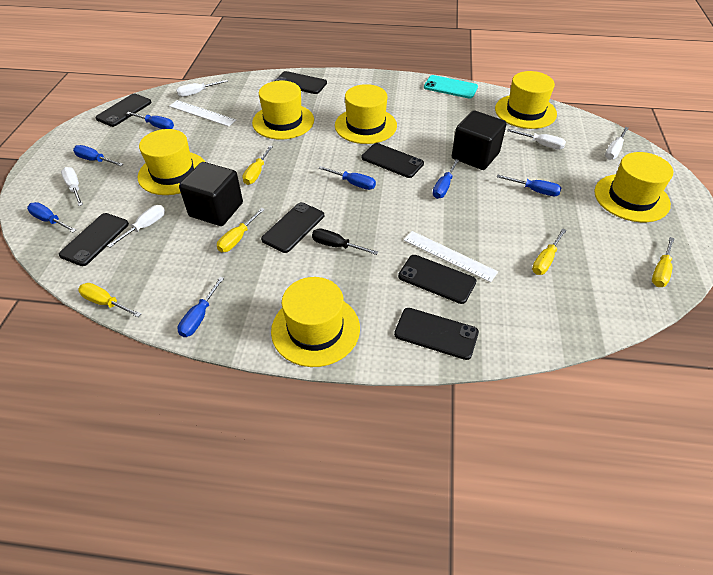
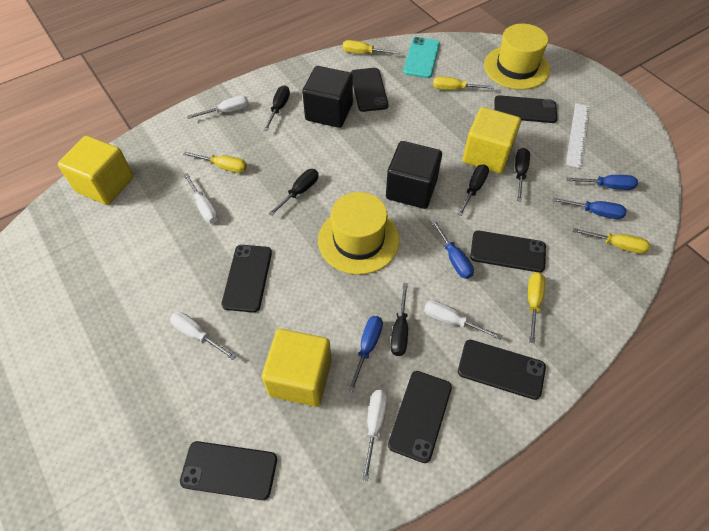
black screwdriver: [312,228,378,255] = 1 -> [264,85,290,131] [269,169,319,216] [390,283,408,356] [457,164,489,216] [515,148,530,201] = 5
blue screwdriver: [27,202,76,232] [73,145,123,166] [126,112,174,129] [178,277,224,337] [319,166,376,190] [433,159,459,199] [497,175,561,196] = 7 -> [348,316,383,392] [431,219,474,279] [553,197,627,219] [567,175,638,190] = 4
white ruler: [169,100,236,127] [404,231,498,282] = 2 -> [566,103,590,168] = 1
yellow cube: none = 0 -> [58,136,133,205] [262,329,332,407] [463,107,521,174] = 3
yellow hat: [138,129,205,195] [252,81,314,140] [271,277,360,367] [335,84,397,144] [495,71,557,129] [594,152,673,222] = 6 -> [318,192,400,275] [484,24,550,90] = 2

